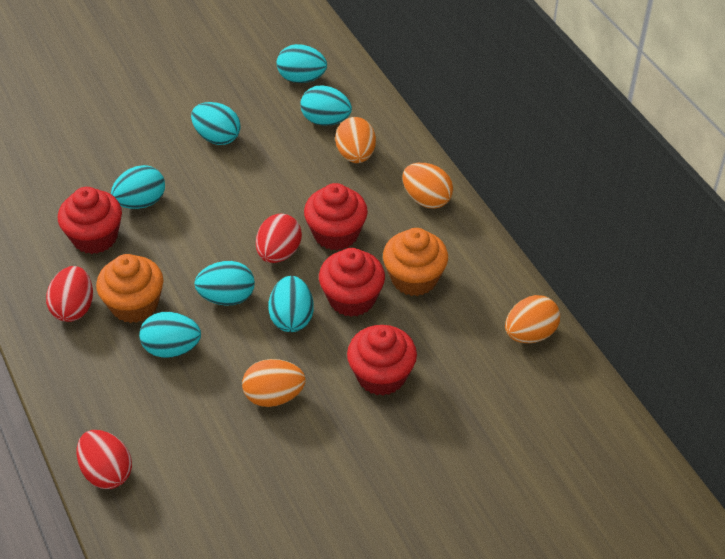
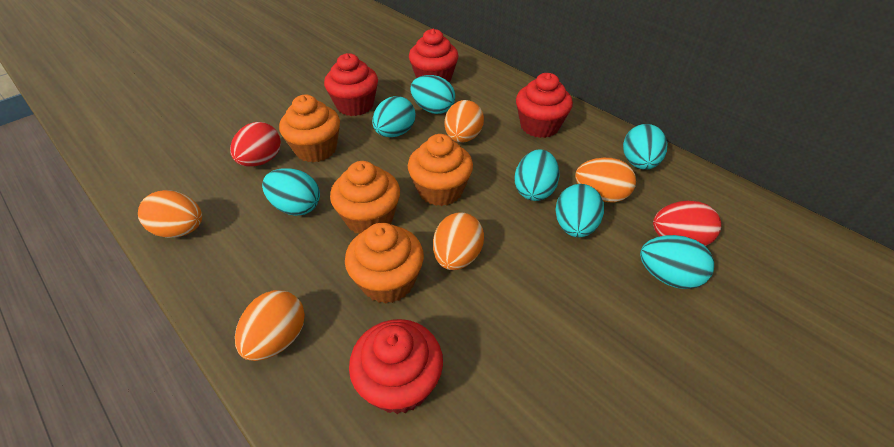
orange cupcake: [96,254,163,323] [383,228,448,296] = 2 -> [279,95,340,162] [330,161,400,234] [345,223,424,304] [408,134,473,206] = 4
orange egg: [242,359,306,407] [335,117,376,163] [402,163,453,209] [505,295,560,343] = 4 -> [138,190,202,238] [235,290,305,361] [433,212,484,270] [445,100,484,143] [575,158,636,202] = 5
red egg: [46,266,93,322] [77,430,132,489] [256,213,302,263] = 3 -> [230,122,281,167] [653,201,721,246] = 2

